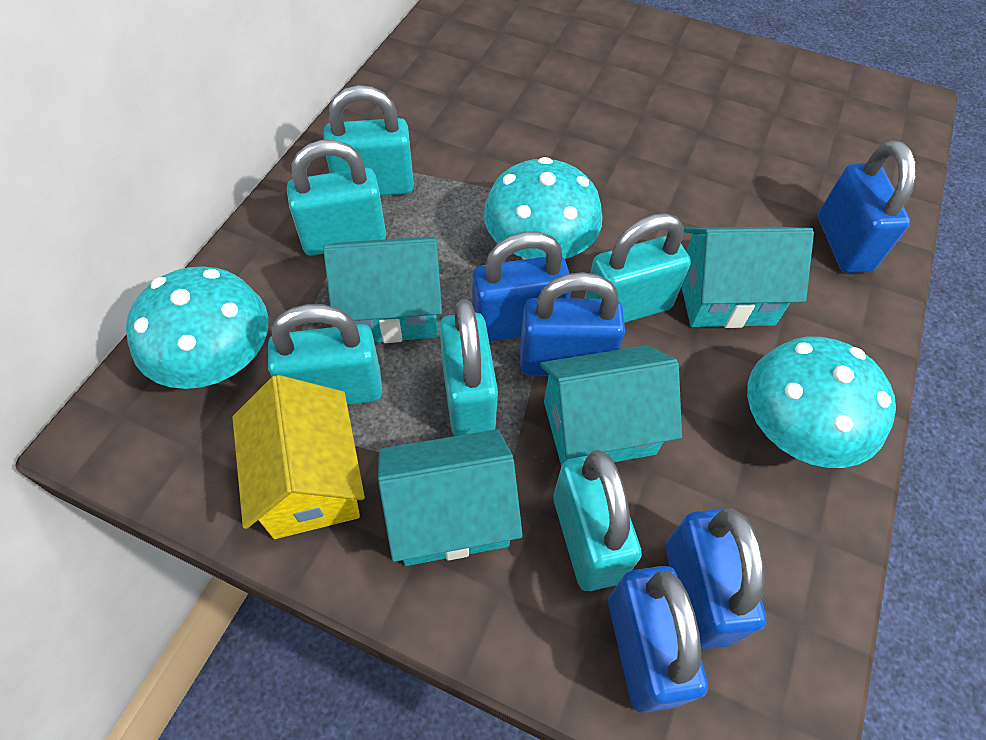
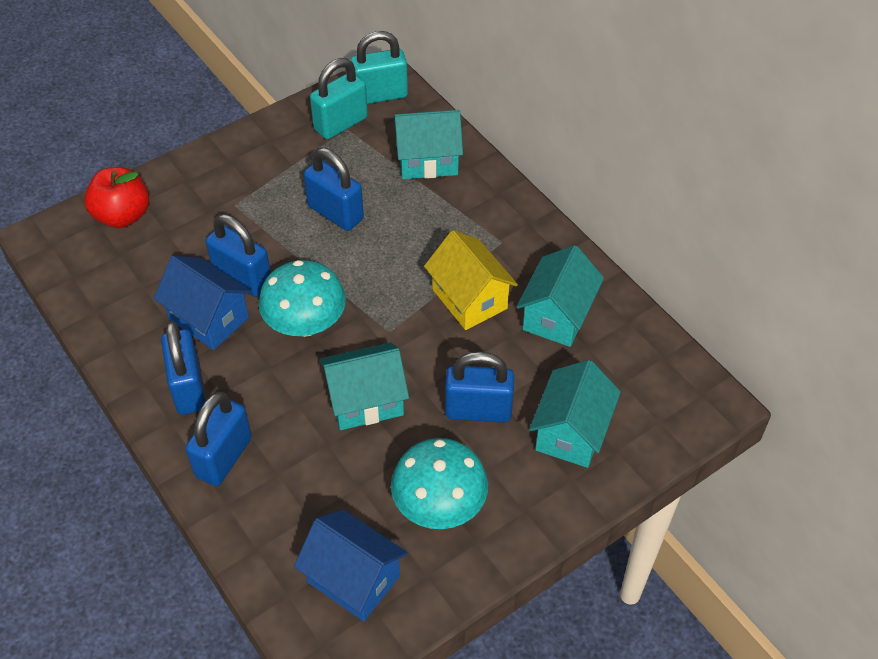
blue house: none = 0 -> [154,256,252,350] [294,509,408,621] = 2
red apple: none = 0 -> [84,167,149,228] = 1
turquoise mushroom: [126,267,269,389] [484,157,602,260] [747,337,896,468] = 3 -> [259,260,346,337] [391,438,488,529] = 2
turquoise padlock: [268,304,382,405] [287,140,386,256] [324,85,414,196] [440,299,498,436] [553,450,642,591] [584,213,691,323] = 6 -> [310,58,368,139] [350,31,408,104] = 2

